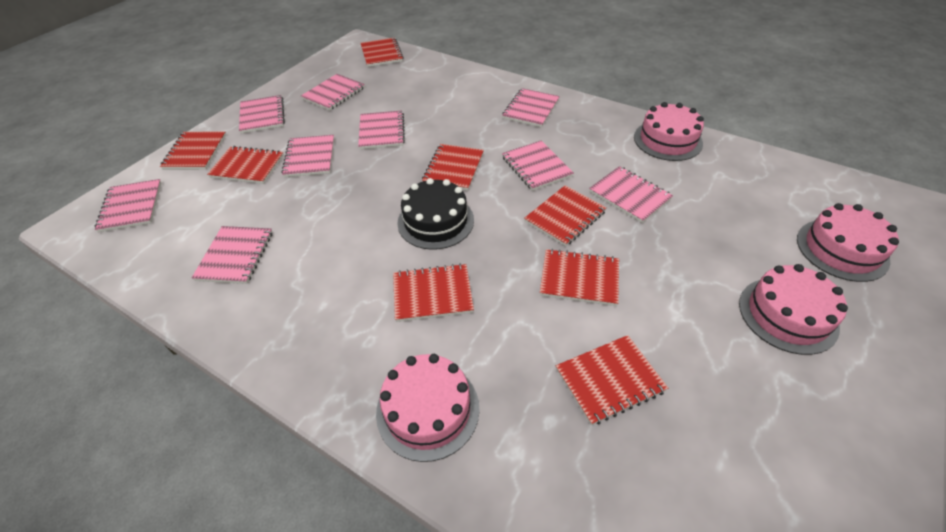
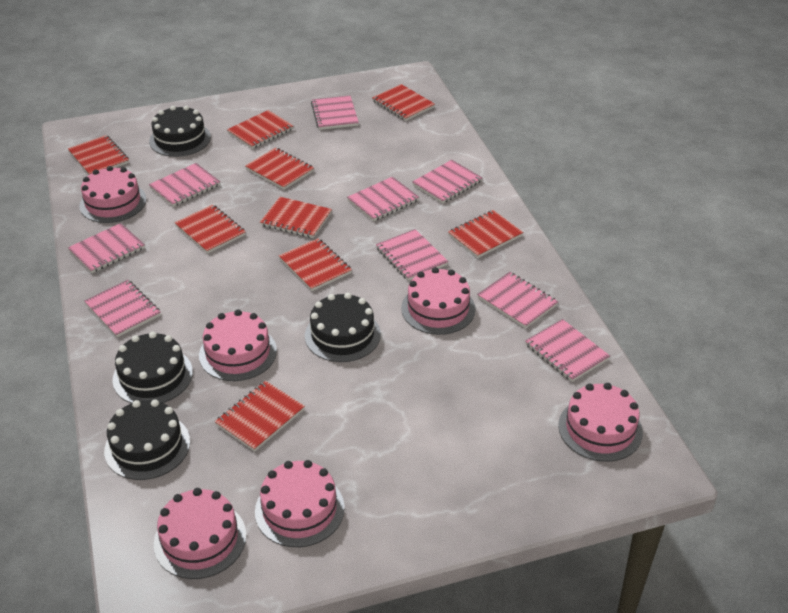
black cake: [397,178,474,250] = 1 -> [104,399,190,480] [112,332,193,403] [149,106,211,157] [305,293,381,362] = 4
pink cake: [376,354,480,462] [634,102,704,161] [739,264,848,355] [797,203,899,282] = 4 -> [79,166,147,223] [154,488,246,579] [199,310,277,381] [255,460,345,547] [401,267,476,335] [558,383,643,462] = 6
red notebook: [160,131,226,170] [207,146,284,184] [361,37,404,67] [393,264,474,322] [422,144,484,191] [524,185,607,246] [540,249,619,306] [556,335,668,425] = 8 -> [68,135,129,175] [174,204,246,254] [215,381,305,451] [227,110,293,149] [245,148,314,190] [260,197,332,238] [279,238,352,291] [372,84,435,121] [448,210,523,258] = 9

